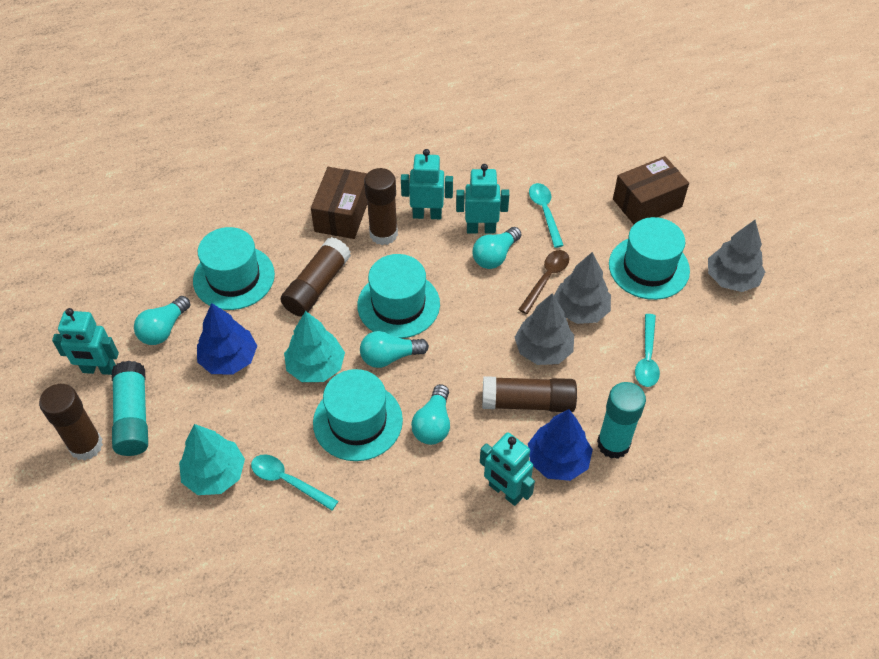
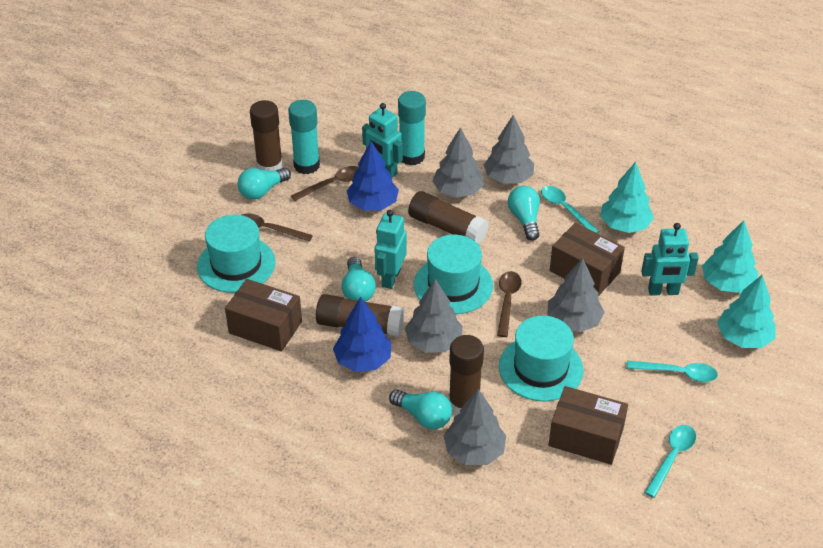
brown box: [311,167,367,239] [613,156,689,224] = 2 -> [225,279,302,352] [548,386,628,465] [550,223,625,296] = 3
brown spoon: [518,250,569,314] = 1 -> [241,213,313,242] [291,166,359,201] [497,271,522,337] = 3
grey tree: [515,293,574,365] [554,252,611,324] [708,220,765,292] = 3 -> [405,279,463,353] [432,128,484,198] [444,389,506,465] [484,115,534,184] [547,258,605,332] = 5
turquoise hat: [193,227,275,310] [313,369,403,461] [357,254,440,338] [609,217,690,300] = 4 -> [197,215,276,293] [414,235,493,314] [499,316,583,401] = 3
turquoise robot: [52,308,119,375] [401,149,453,219] [456,164,509,234] [480,433,535,506] = 4 -> [362,103,403,178] [375,210,407,289] [641,223,699,295] = 3
turquoise tree: [179,424,245,495] [284,311,345,382] = 2 -> [600,162,654,233] [702,220,759,293] [717,275,775,348] = 3

